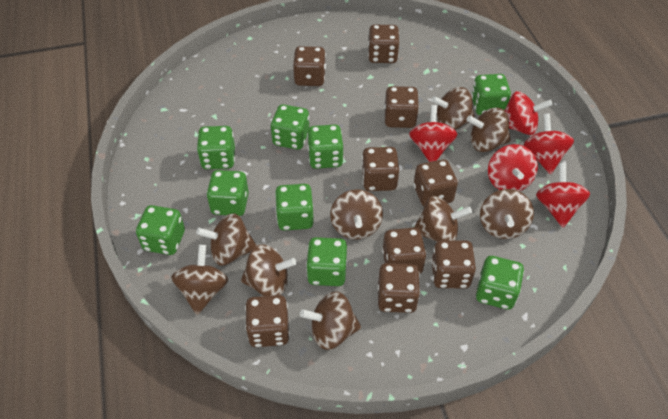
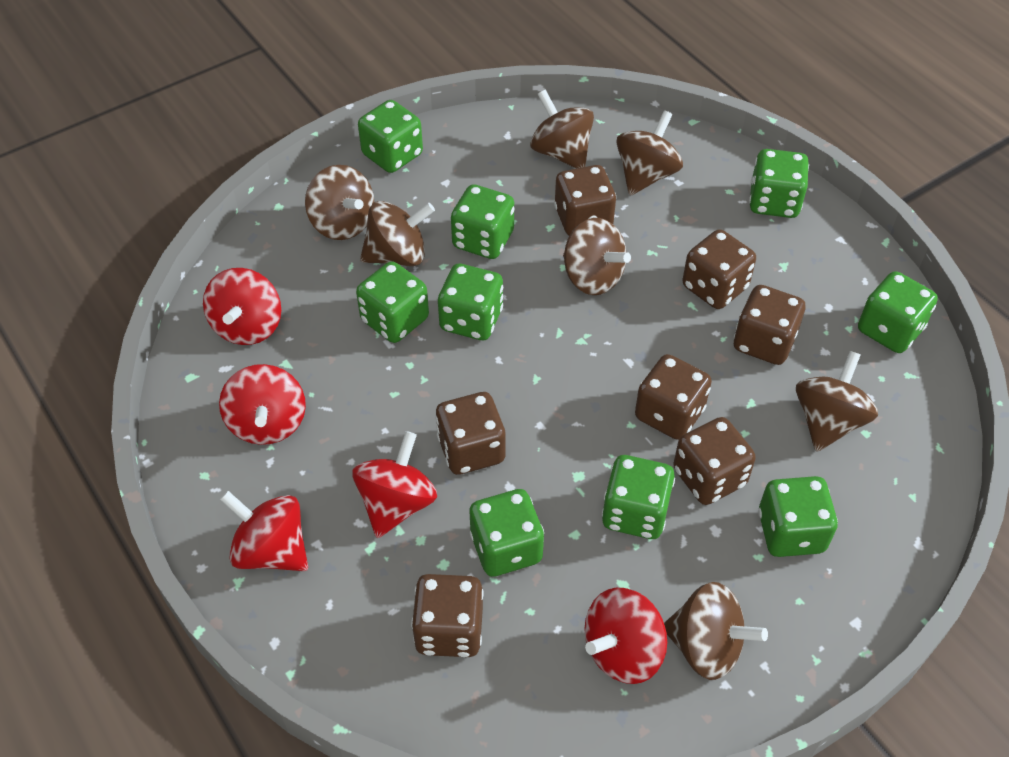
brown dice: [245,295,290,347] [293,46,326,86] [361,147,399,191] [368,25,399,63] [378,263,420,313] [382,227,426,274] [384,86,419,128] [414,159,458,207] [431,240,476,288] = 9 -> [411,574,483,657] [435,392,506,475] [554,165,616,236] [635,354,712,440] [673,417,756,505] [683,229,756,309] [734,285,805,365] = 7
brown spinning top: [171,244,228,315] [196,213,257,266] [241,245,297,296] [300,291,361,350] [330,189,383,240] [414,196,472,242] [431,87,475,130] [466,108,511,152] [480,189,534,239] = 9 -> [305,165,374,240] [360,201,435,266] [530,89,594,169] [563,218,631,295] [616,111,683,196] [664,582,768,680] [796,351,878,452] = 7

